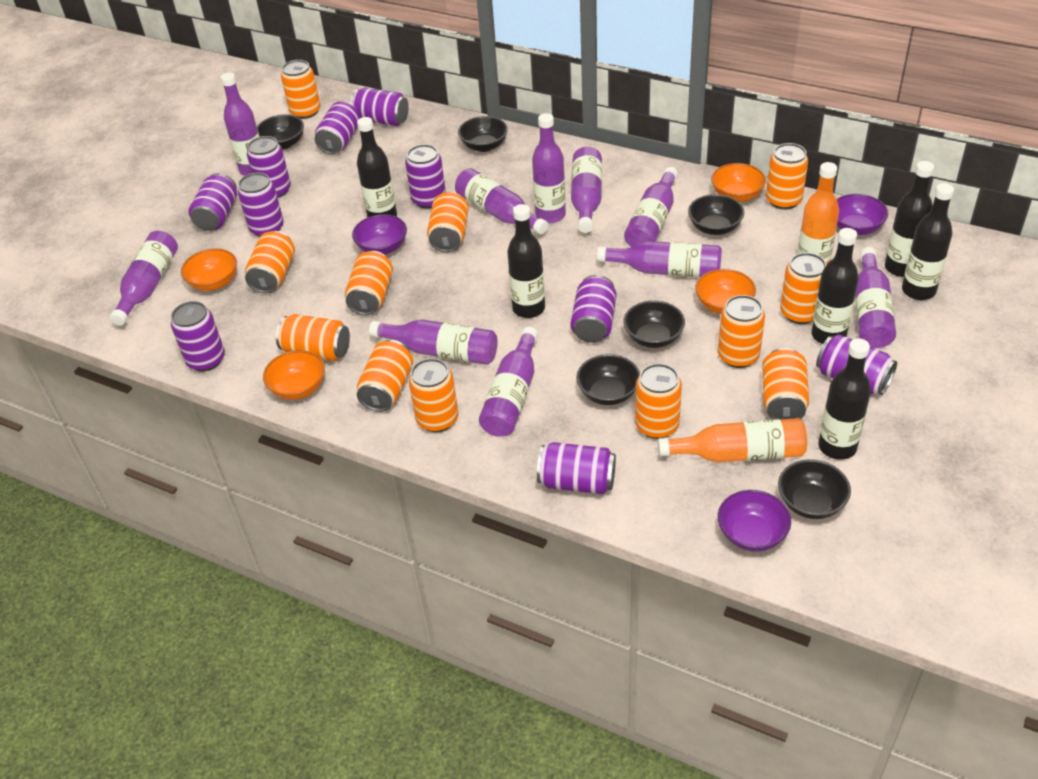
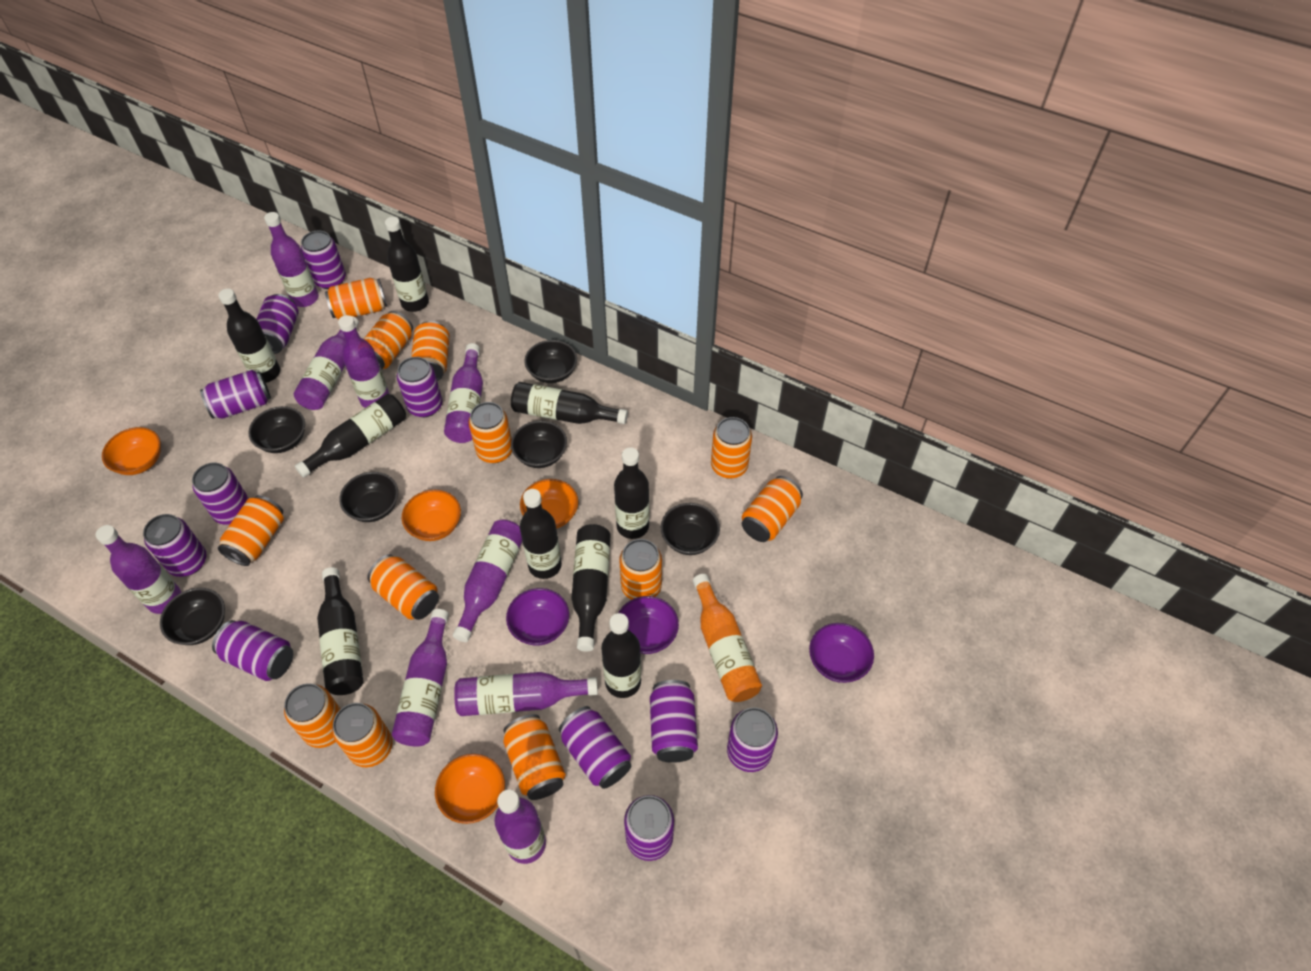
black bottle: [357,117,397,218] [507,204,545,318] [811,228,859,344] [818,338,871,460] [885,161,934,277] [902,183,954,300] = 6 -> [218,289,280,383] [295,394,406,478] [317,567,364,695] [385,217,429,312] [511,382,628,424] [520,489,562,579] [572,524,611,652] [601,613,641,698] [614,447,649,539] = 9
orange bottle: [658,418,807,462] [797,162,839,265] = 2 -> [693,574,762,702] = 1
purple bottle: [110,231,178,326] [220,73,260,176] [369,320,498,365] [455,168,548,235] [479,327,538,437] [532,113,566,223] [571,147,602,233] [597,241,722,277] [624,167,678,247] [855,247,896,348] = 10 -> [96,525,181,614] [264,212,319,307] [294,316,359,410] [338,315,389,408] [392,609,449,747] [444,343,483,443] [453,520,522,642] [454,672,598,716] [494,789,546,864] = 9
purple can: [171,301,225,371] [189,173,237,231] [238,173,284,237] [247,136,291,198] [315,101,360,154] [350,87,409,126] [405,144,446,209] [537,442,616,494] [570,275,616,343] [816,334,897,395] = 10 -> [143,514,206,577] [192,463,249,525] [200,370,271,419] [212,620,293,681] [256,294,299,354] [301,231,346,289] [397,357,442,417] [559,706,631,789] [624,795,674,861] [650,680,698,763] [727,707,778,772] = 11

